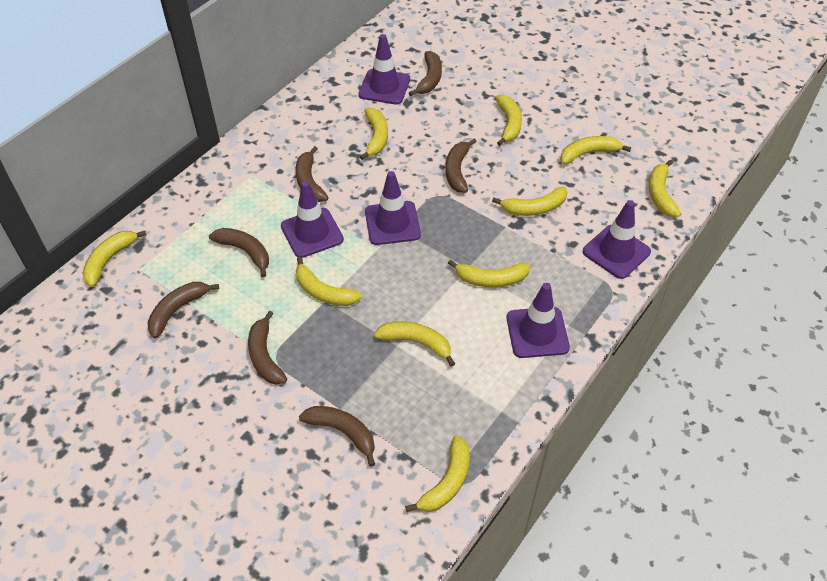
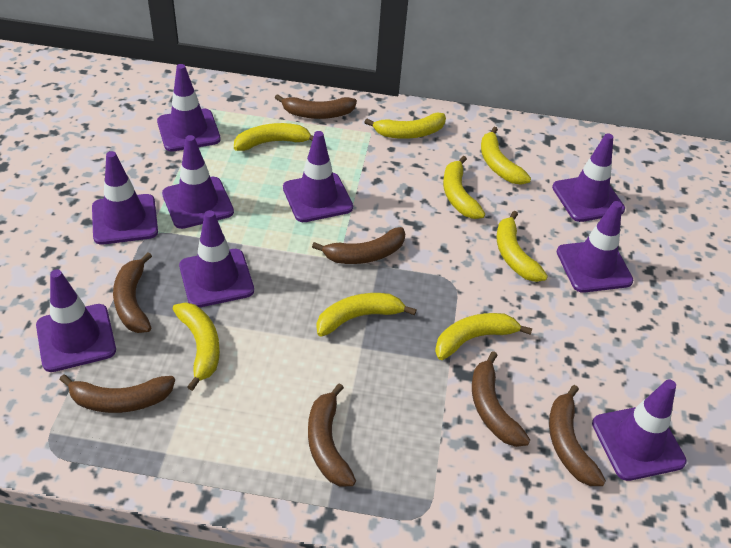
purple traffic cone: [281,181,344,258] [358,34,410,104] [365,171,421,245] [506,283,570,358] [583,200,651,279] = 5 -> [36,269,116,372] [92,151,158,245] [157,64,221,152] [162,135,234,229] [179,210,254,308] [283,131,353,222] [552,133,625,222] [557,201,633,293] [592,380,687,481] = 9
yellow banana: [82,231,146,287] [296,256,362,306] [360,108,388,160] [374,321,455,367] [405,435,470,512] [448,260,530,287] [492,187,568,216] [495,94,522,146] [560,136,631,164] [649,160,681,217] = 10 -> [173,302,220,391] [234,123,314,151] [316,293,417,337] [364,113,446,139] [435,313,533,360] [443,156,485,219] [481,127,531,185] [497,211,548,282] = 8

